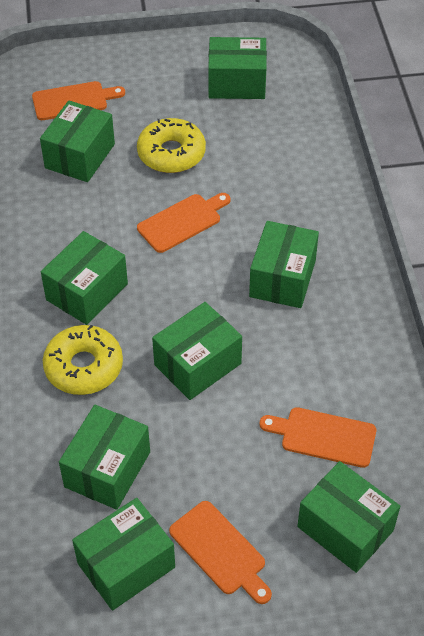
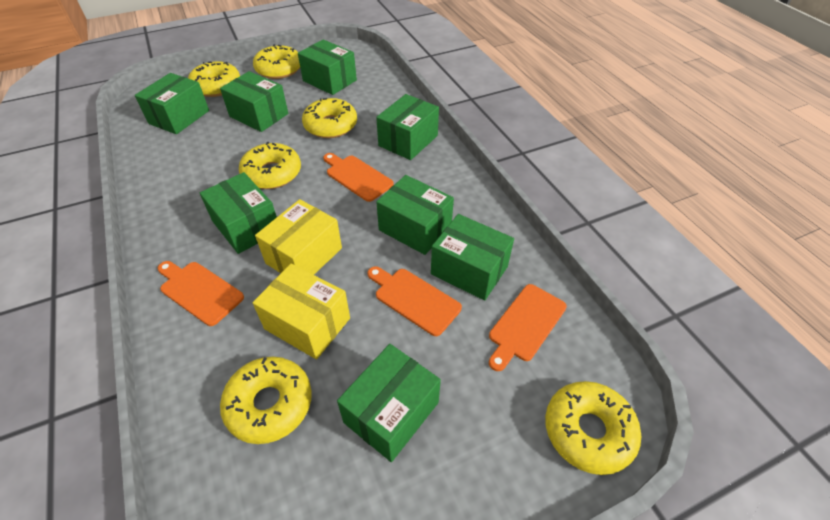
yellow box: none = 0 -> [253,264,350,359] [255,199,342,275] = 2
yellow donut: [43,325,123,395] [137,118,206,173] = 2 -> [188,61,240,97] [220,357,312,444] [239,142,301,189] [253,44,300,79] [302,98,357,138] [545,381,641,475] = 6

